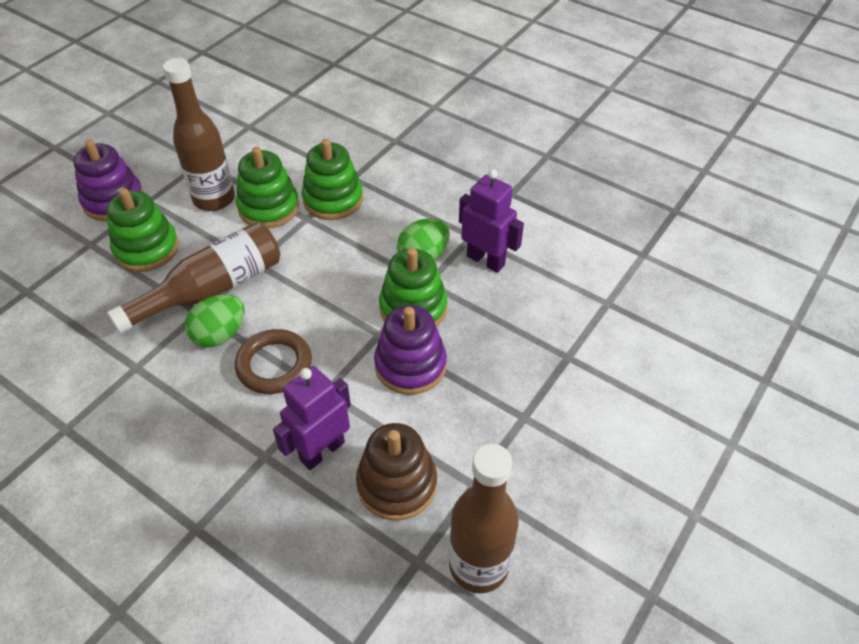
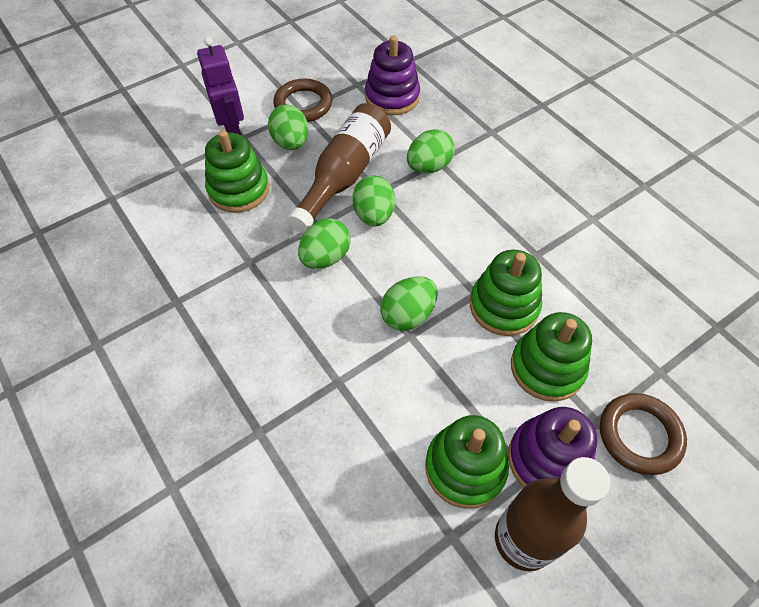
brown bottle: [107,222,280,334] [163,58,235,211] [449,444,519,593] = 3 -> [287,103,391,233] [495,457,610,572] = 2
brown ring: [235,329,312,394] = 1 -> [274,78,332,122] [600,393,687,475] = 2
brown stacking toy: [356,423,437,521] = 1 -> none = 0
green egg: [185,294,245,348] [397,218,450,260] = 2 -> [268,104,309,150] [298,218,351,269] [352,175,395,226] [380,276,438,331] [407,129,455,173] = 5
purple robot: [273,366,351,470] [459,169,524,273] = 2 -> [197,37,244,135] = 1

